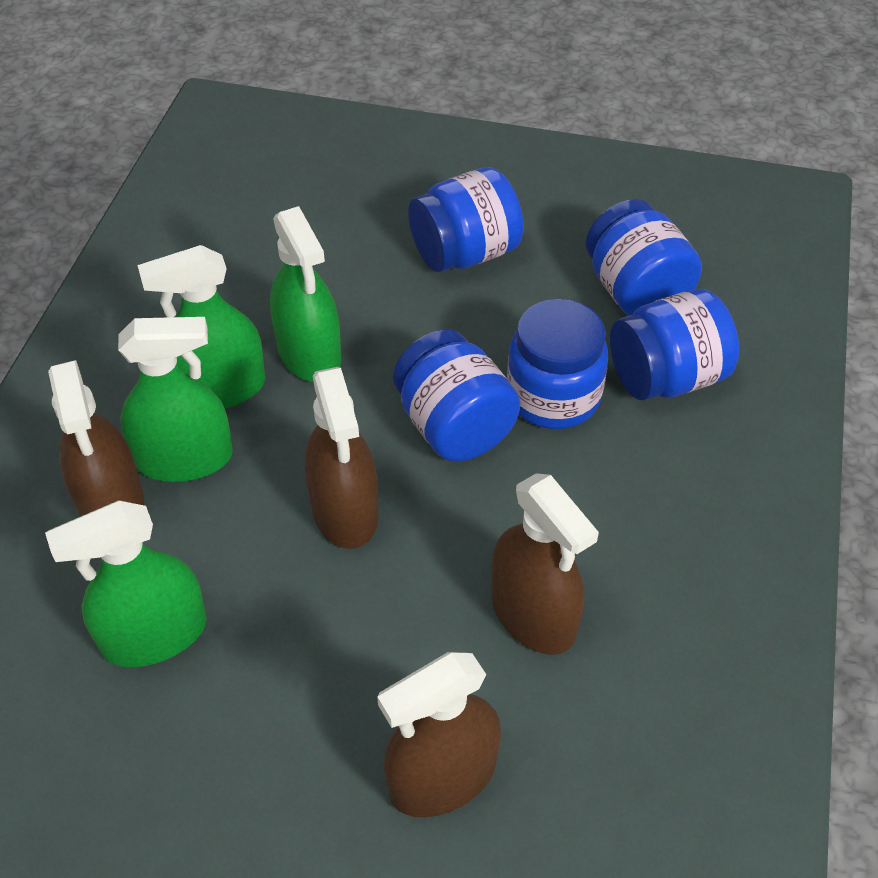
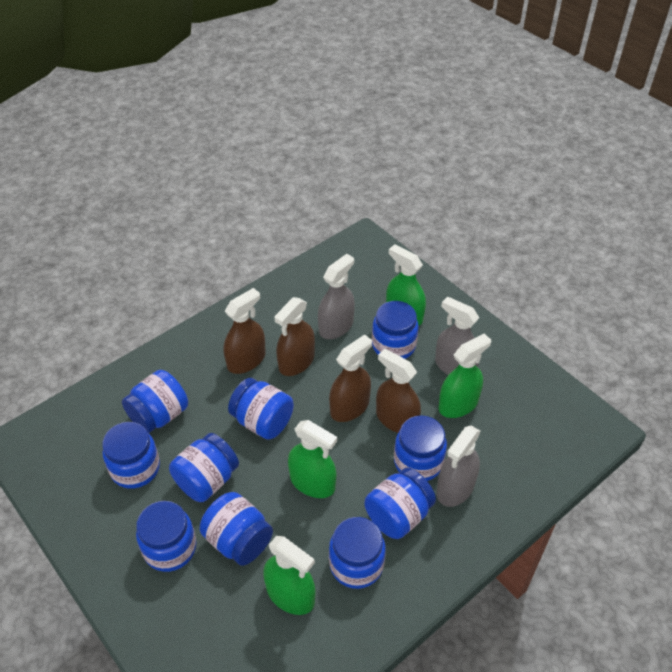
blue jar: [393,329,520,461] [408,167,524,272] [507,299,608,429] [586,199,702,316] [610,289,739,401] = 5 -> [102,422,160,489] [122,370,188,433] [136,501,196,572] [169,433,239,502] [200,492,273,566] [228,378,294,440] [329,517,386,589] [365,468,436,539] [372,301,419,359] [394,415,447,481] = 10
grey spray bottle: none = 0 -> [318,254,355,339] [435,297,479,375] [437,425,481,507] = 3

